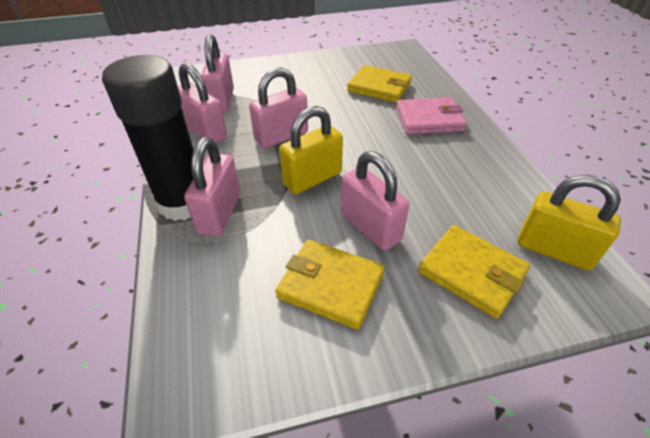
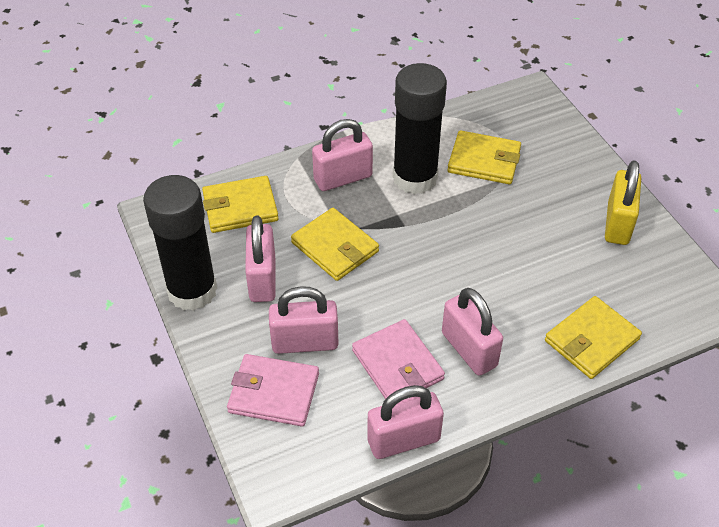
black glue stick: [102,55,194,221] = 1 -> [143,175,217,311] [393,63,447,194] = 2
pink wallet: [396,97,467,134] = 1 -> [227,354,319,427] [352,319,445,399] = 2
yellow padlock: [279,106,343,194] [518,175,621,270] = 2 -> [605,160,641,245] = 1
yellow wallet: [275,239,385,330] [347,65,412,103] [418,225,530,319] = 3 -> [202,176,279,233] [291,208,379,281] [447,130,521,184] [545,296,642,379] = 4

